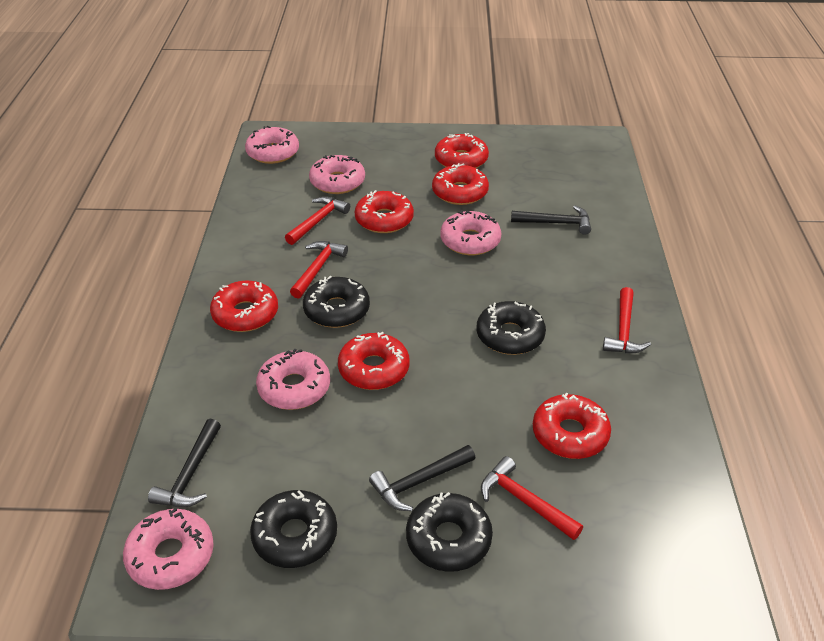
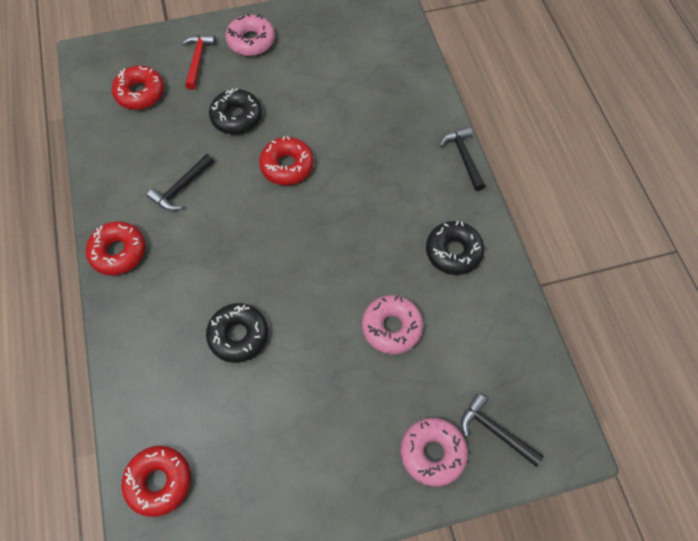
black donut: [250,490,337,568] [303,276,370,328] [406,492,493,572] [477,301,546,355] = 4 -> [206,303,268,363] [209,88,262,134] [426,221,484,275] = 3
pink donut: [123,508,214,590] [245,126,299,164] [256,349,330,410] [309,155,365,194] [440,210,501,255] = 5 -> [226,14,275,56] [362,295,423,354] [401,418,468,487] = 3
red donut: [210,281,278,332] [338,332,410,390] [355,190,414,233] [432,163,489,205] [435,133,489,168] [533,393,611,459] = 6 -> [86,221,146,275] [112,66,164,110] [122,446,191,517] [259,136,314,185] = 4
red hammer: [285,196,350,245] [290,241,348,299] [481,456,583,540] [603,287,651,353] = 4 -> [182,35,216,90] = 1

